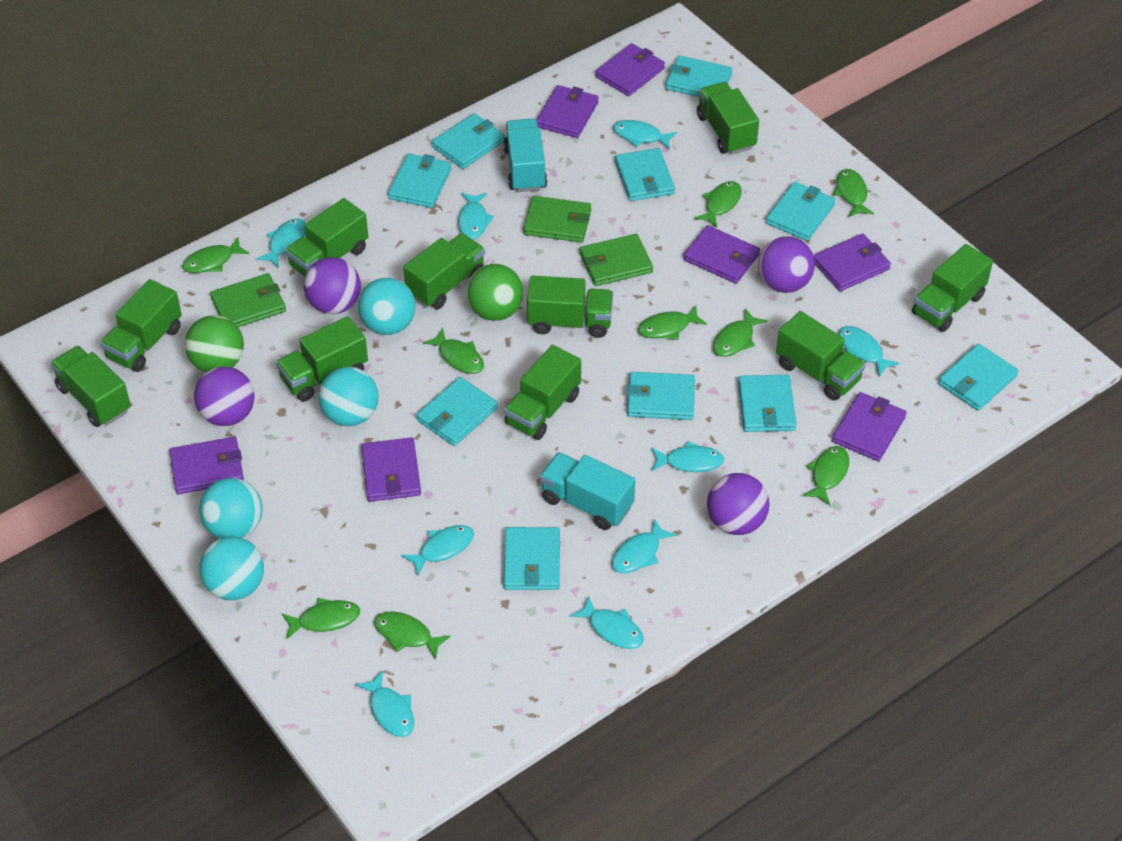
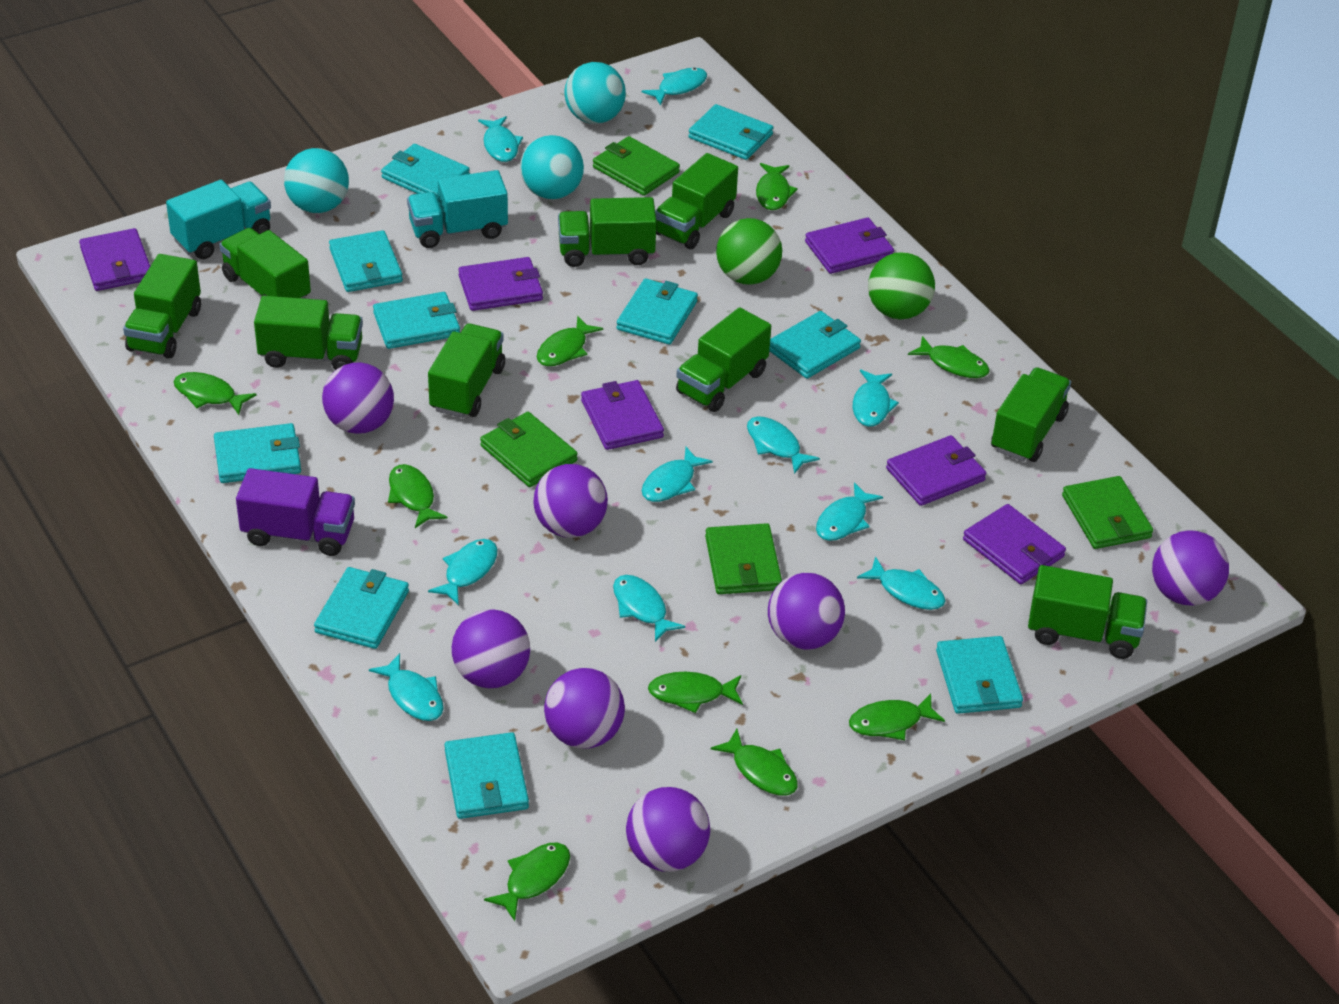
green truck: [50,346,131,427] [100,279,182,372] [276,316,368,401] [285,198,368,277] [403,233,485,309] [504,345,581,440] [527,276,613,338] [697,82,759,154] [776,311,866,401] [912,244,993,332] = 10 -> [123,254,201,359] [219,228,311,299] [254,296,363,370] [428,324,505,418] [558,197,657,267] [655,153,738,249] [676,307,771,412] [991,367,1071,462] [1028,565,1147,659] = 9
green wallet: [210,273,286,327] [523,196,591,242] [580,234,653,286] = 3 -> [480,412,578,487] [593,136,680,196] [705,523,782,594] [1062,476,1153,549] = 4
purple ball: [194,367,254,426] [304,257,361,314] [707,473,769,535] [758,236,815,293] = 4 -> [322,362,394,434] [452,609,530,688] [533,464,608,538] [544,668,625,749] [626,787,710,871] [768,573,845,650] [1152,530,1229,606] = 7
purple truck: none = 0 -> [236,468,355,556] = 1
purple wallet: [169,437,244,494] [361,437,421,502] [536,85,599,138] [595,43,665,96] [683,225,760,283] [813,233,891,291] [832,392,907,461] = 7 -> [79,228,150,291] [458,257,543,311] [581,380,664,450] [805,217,894,274] [886,435,986,506] [963,504,1066,584] = 6
turquoise ball: [199,478,263,538] [199,536,264,600] [319,367,379,426] [358,278,416,335] = 4 -> [284,148,349,213] [520,135,584,199] [565,62,626,124] = 3
turquoise fish: [256,218,306,268] [355,670,414,737] [402,525,474,575] [458,193,494,239] [570,596,644,649] [612,518,676,573] [613,120,677,149] [651,441,724,472] [839,326,899,377] = 9 -> [369,653,444,721] [428,539,497,605] [478,116,523,162] [613,575,685,642] [642,68,707,105] [642,447,713,502] [747,416,820,474] [816,482,883,541] [853,369,899,427] [857,556,946,610] = 10

